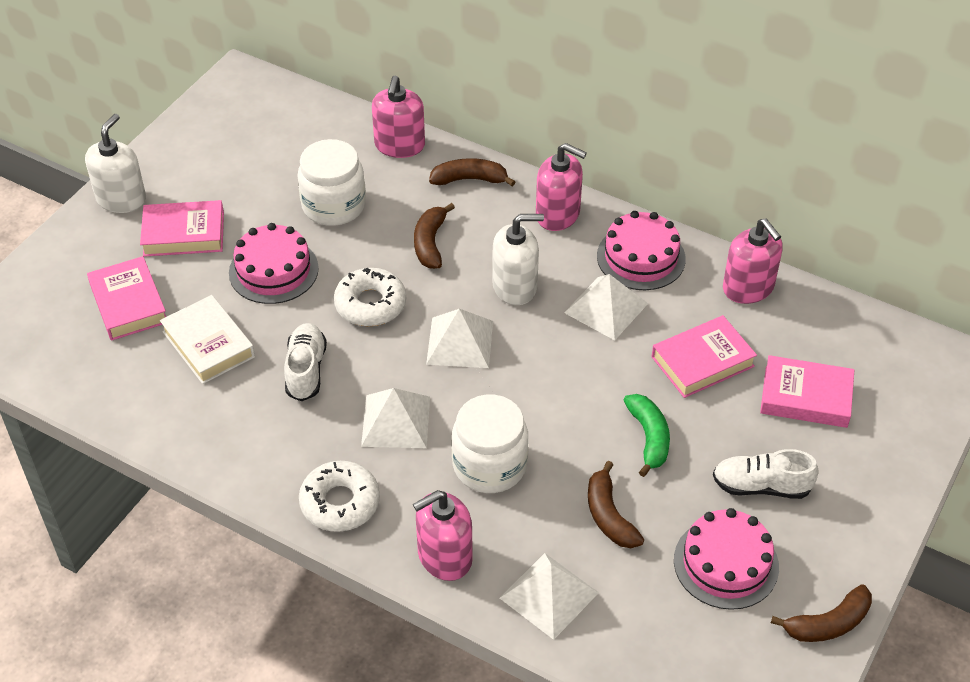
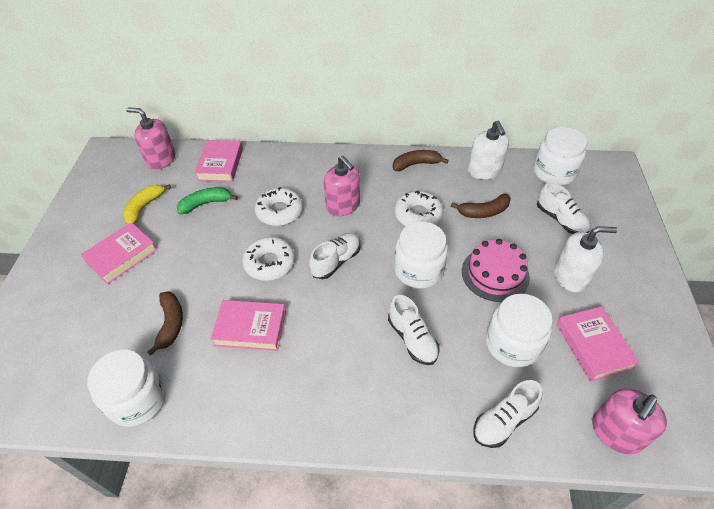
brown banana: [414,203,455,269] [429,158,515,186] [588,461,644,548] [771,584,872,642] = 4 -> [147,291,183,356] [393,150,449,171] [451,194,511,218] = 3
pink cake: [229,223,319,304] [597,211,686,290] [674,508,779,610] = 3 -> [462,239,530,302] = 1
pink soap dispenser: [372,76,425,158] [413,490,473,581] [536,143,587,231] [723,219,783,304] = 4 -> [126,107,175,170] [324,156,360,216] [592,389,667,454] = 3
white book: [160,295,255,384] = 1 -> none = 0
white donut: [299,461,380,532] [334,268,406,326] = 2 -> [242,237,295,281] [255,187,303,226] [395,191,443,226] = 3
white jar: [297,139,366,226] [452,394,529,493] = 2 -> [87,350,166,427] [394,222,448,289] [486,294,553,367] [533,127,587,185] = 4
white pyramid: [361,388,430,448] [426,309,493,368] [500,553,599,640] [564,274,648,340] = 4 -> none = 0
white shoe: [284,323,327,401] [713,449,819,499] = 2 -> [309,233,360,279] [388,295,440,365] [473,380,543,448] [537,183,591,234] = 4
yellow banana: none = 0 -> [123,184,171,224] = 1

